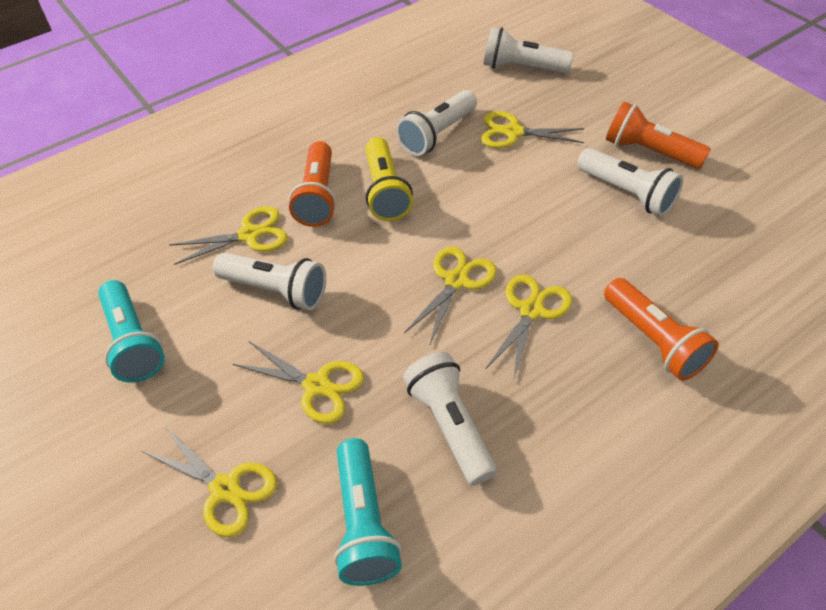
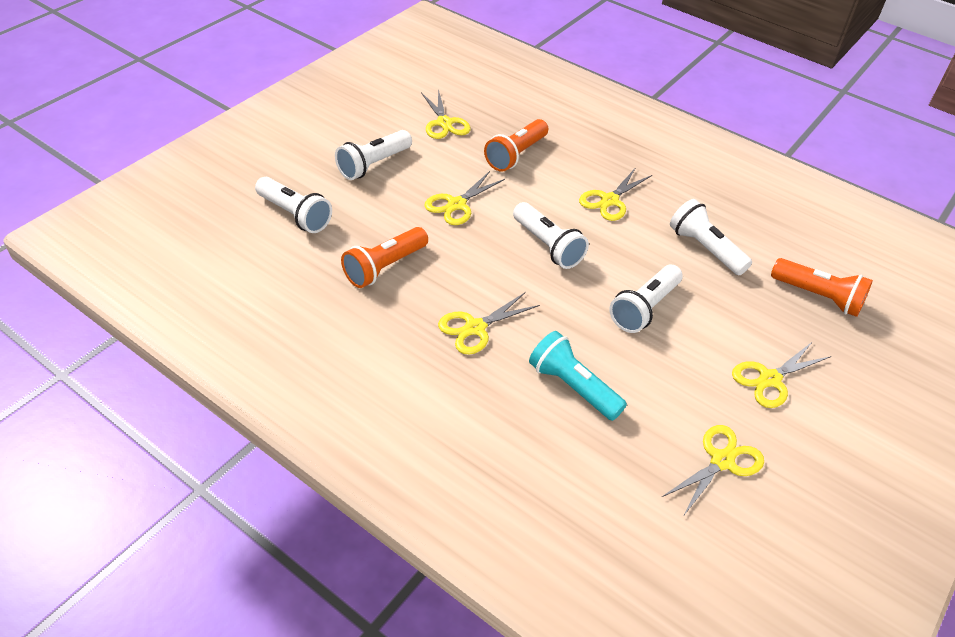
turquoise flashlight: [98,280,165,383] [334,438,402,586] = 2 -> [529,331,627,421] = 1
yellow flashlight: [365,137,413,221] = 1 -> none = 0

